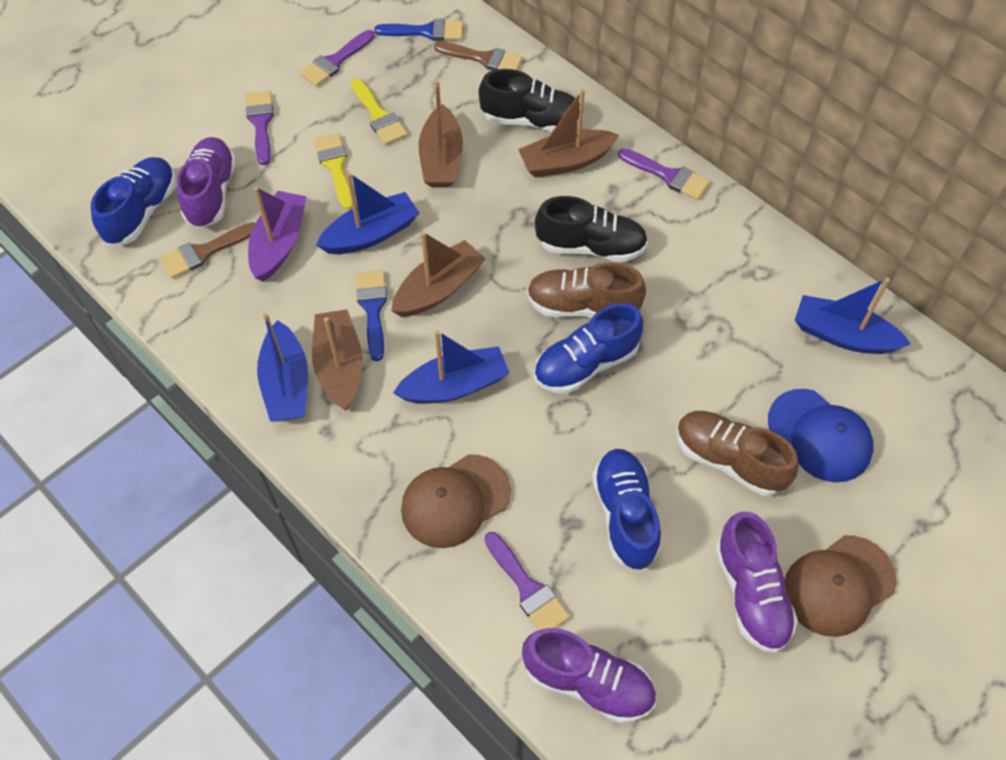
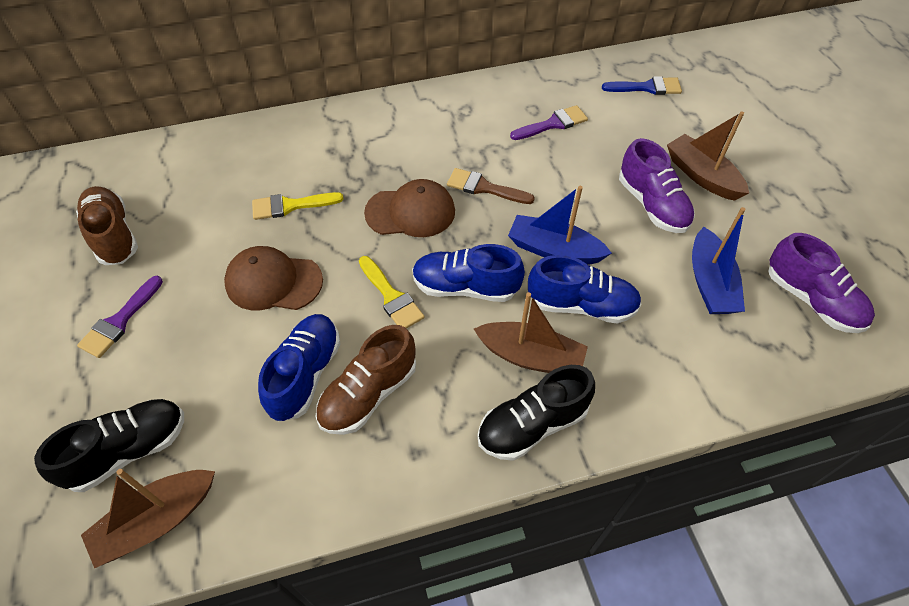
blue boat: [257,313,308,422] [316,172,419,254] [393,330,510,404] [795,278,911,354] = 4 -> [508,186,612,265] [692,207,745,314] = 2
blue brush: [356,270,387,361] [374,19,463,41] = 2 -> [602,76,682,95] = 1
blue cap: [768,389,874,482] = 1 -> none = 0
brown boat: [312,309,363,410] [391,232,486,317] [419,80,463,187] [518,89,619,178] = 4 -> [81,469,215,568] [474,292,588,373] [667,111,749,201] = 3
brown brush: [160,222,255,279] [434,42,523,71] = 2 -> [447,168,535,204] = 1
purple boat: [248,187,307,281] = 1 -> none = 0
purple brush: [246,91,274,165] [300,30,375,86] [484,532,570,630] [618,148,710,200] = 4 -> [77,275,163,358] [510,105,588,140] = 2
purple shoe: [176,137,236,228] [522,628,656,723] [715,512,798,653] = 3 -> [619,138,695,233] [768,233,875,333] = 2

